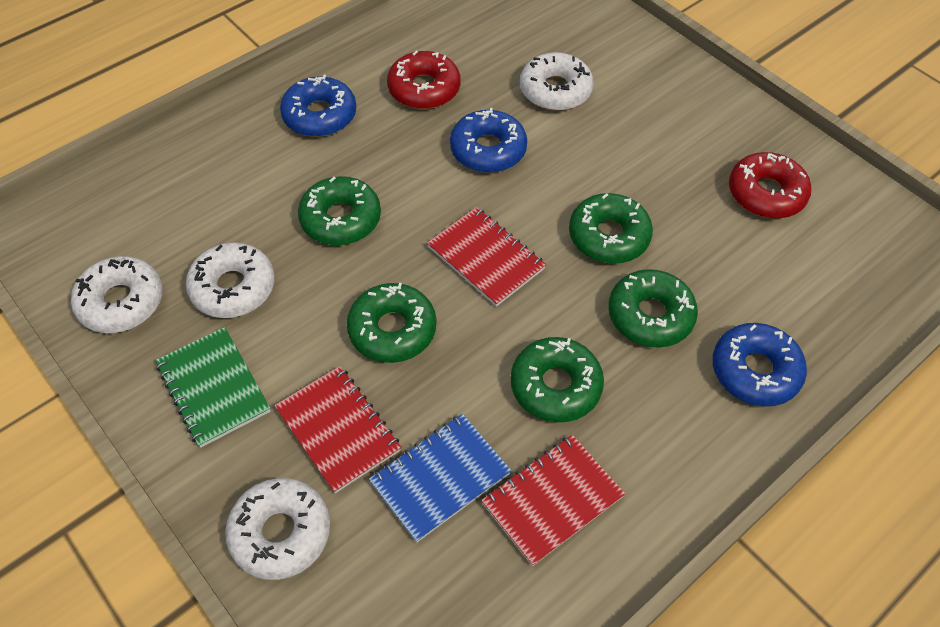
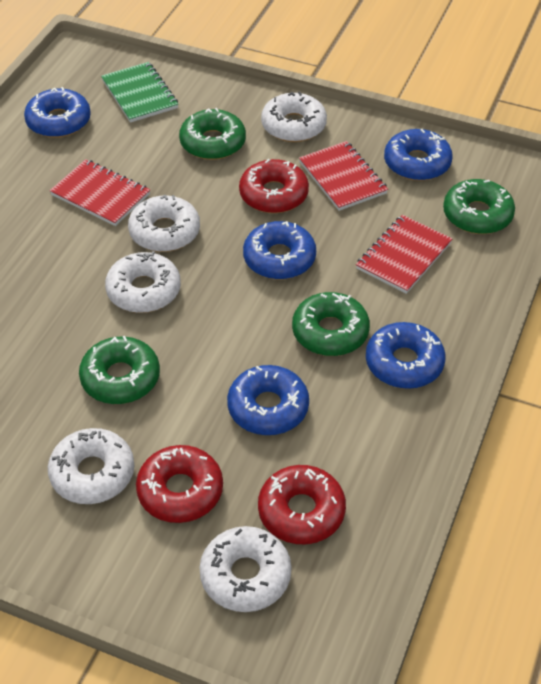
blue donut: [280,75,356,137] [450,108,527,173] [712,323,807,406] = 3 -> [24,87,91,138] [227,365,309,435] [243,221,316,280] [366,322,446,389] [384,129,453,181] = 5
blue notebook: [369,414,512,542] = 1 -> none = 0
green donut: [298,176,381,245] [347,283,436,363] [511,337,604,422] [569,193,653,264] [608,269,698,348] = 5 -> [79,336,160,404] [179,108,246,160] [292,292,370,356] [443,179,515,234] = 4
red donut: [387,51,461,109] [729,152,811,219] = 2 -> [136,445,223,523] [239,159,309,213] [258,465,346,544] = 3
white donut: [71,256,163,333] [186,242,275,318] [225,478,330,580] [520,52,594,111] = 4 -> [48,428,134,504] [105,251,181,313] [128,195,200,252] [199,526,291,612] [261,91,327,142] = 5

